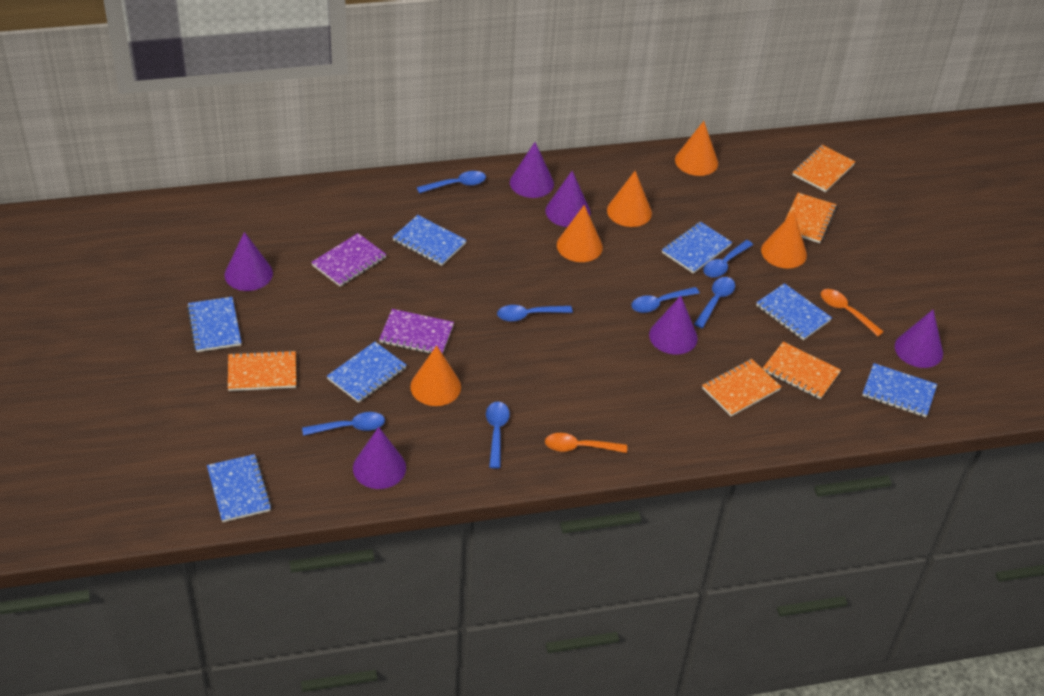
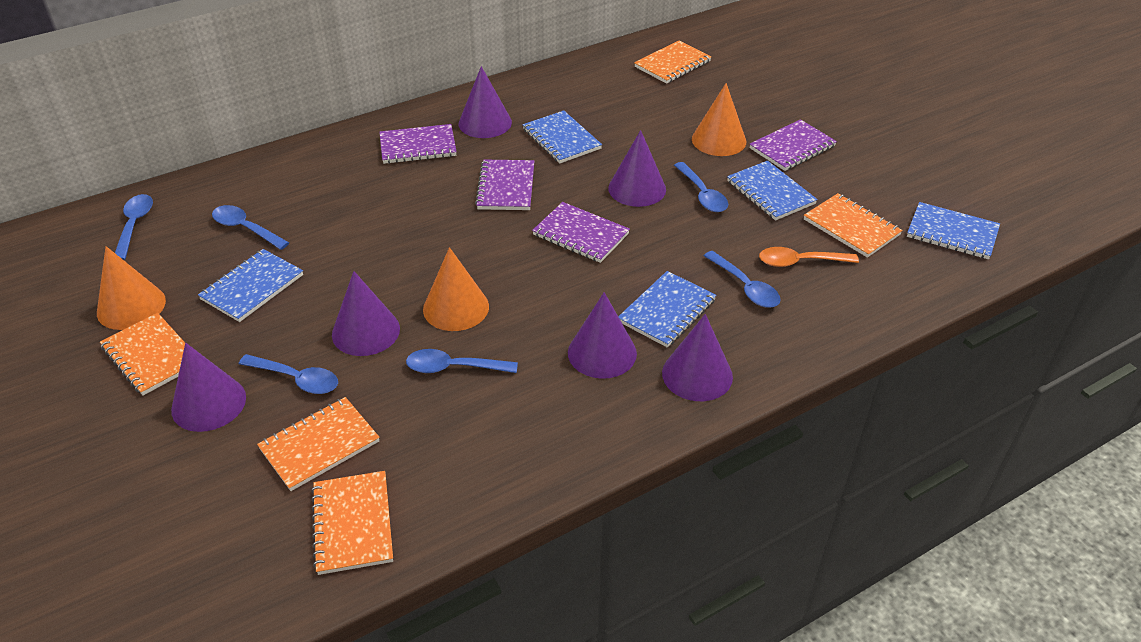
blue notebook: [187,297,242,352] [207,454,272,522] [327,342,406,403] [392,215,467,266] [662,222,732,273] [756,283,832,340] [862,363,937,417] = 7 -> [198,249,303,322] [523,110,602,163] [618,271,716,348] [727,161,818,221] [907,202,1000,259] = 5
blue spoon: [302,412,385,436] [417,171,486,193] [486,402,510,469] [497,305,573,322] [631,287,700,313] [694,277,735,328] [703,240,753,278] = 7 -> [115,194,153,260] [212,205,289,250] [239,354,338,394] [406,349,518,373] [674,162,728,212] [704,251,781,308] = 6
orange cone: [410,346,461,406] [557,205,603,262] [607,171,652,227] [675,121,718,176] [761,212,807,269] = 5 -> [97,246,166,330] [423,247,489,331] [692,83,746,156] = 3
orange spoon: [545,433,627,453] [821,289,884,336] = 2 -> [759,247,859,267] = 1
purple notebook: [311,233,387,287] [379,309,454,354] = 2 -> [379,124,457,164] [475,160,534,210] [532,202,630,263] [750,119,837,171] = 4

